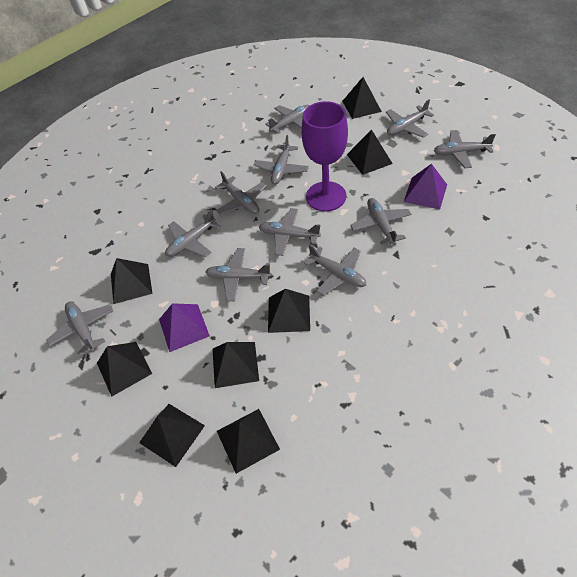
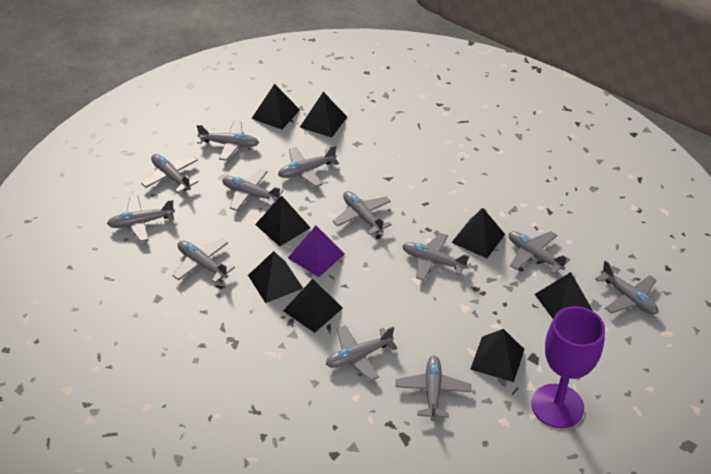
grey plane: [46,302,113,357] [165,209,220,257] [205,248,272,301] [215,171,266,215] [253,135,309,185] [258,208,321,256] [265,105,310,134] [304,244,366,295] [350,198,412,245] [386,99,434,138] [434,130,496,168] = 11 -> [107,195,175,242] [141,154,199,193] [173,239,235,283] [197,120,259,161] [222,169,284,211] [278,145,339,187] [326,325,398,381] [333,191,392,235] [396,356,471,421] [402,233,470,281] [509,231,570,274] [595,260,658,315] = 12
purple pyramid: [159,303,210,352] [404,164,447,210] = 2 -> [288,226,345,277] = 1

